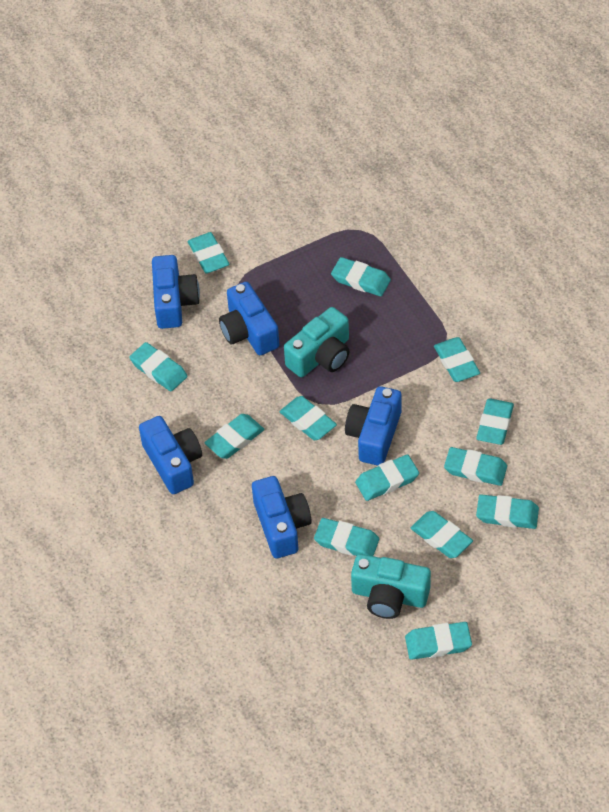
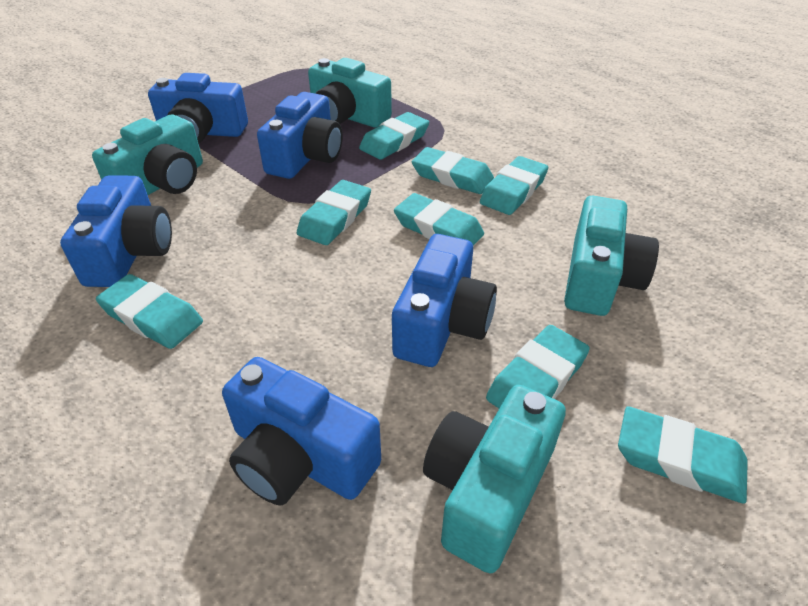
turquoise camera: [284,307,349,377] [351,554,431,619] = 2 -> [92,115,203,195] [308,58,392,127] [423,385,566,574] [564,196,659,316] = 4
turquoise eraser: [129,342,188,391] [188,232,230,274] [205,414,264,459] [279,396,337,440] [314,518,379,556] [331,257,391,296] [355,454,419,501] [405,622,472,660] [411,511,473,558] [434,337,480,382] [444,447,507,486] [476,399,514,445] [476,494,539,529] = 13 -> [96,274,203,349] [297,180,371,245] [359,112,429,159] [394,193,484,246] [412,147,494,194] [480,156,548,215] [486,325,590,408] [618,406,748,504] = 8

